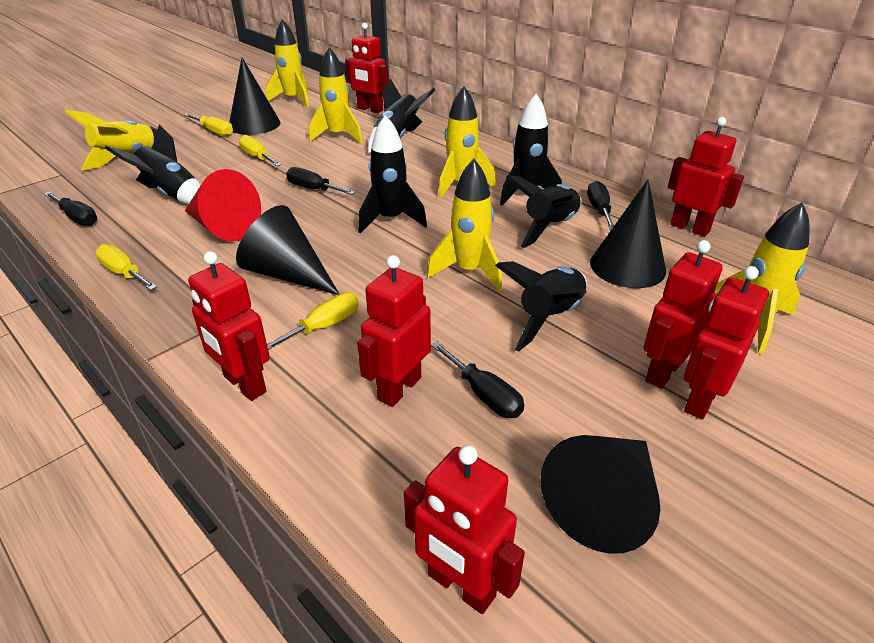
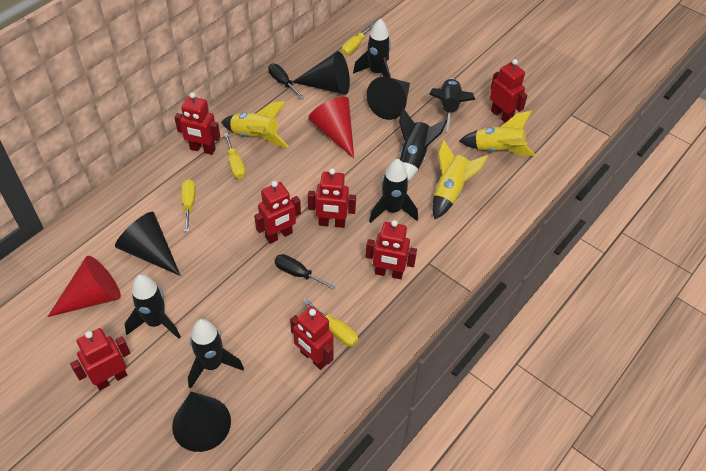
black screwdriver: [44,192,97,226] [286,167,356,195] [431,342,524,418] [587,181,614,230] = 4 -> [268,64,304,99] [275,254,336,290] = 2
red cone: [185,169,261,241] = 1 -> [48,256,121,317] [308,97,354,159] = 2
yellow rocket: [65,110,158,170] [266,19,309,108] [309,47,363,143] [427,159,502,292] [438,86,496,198] [714,203,810,354] = 6 -> [221,101,289,148] [432,139,488,220] [459,111,536,156] = 3

